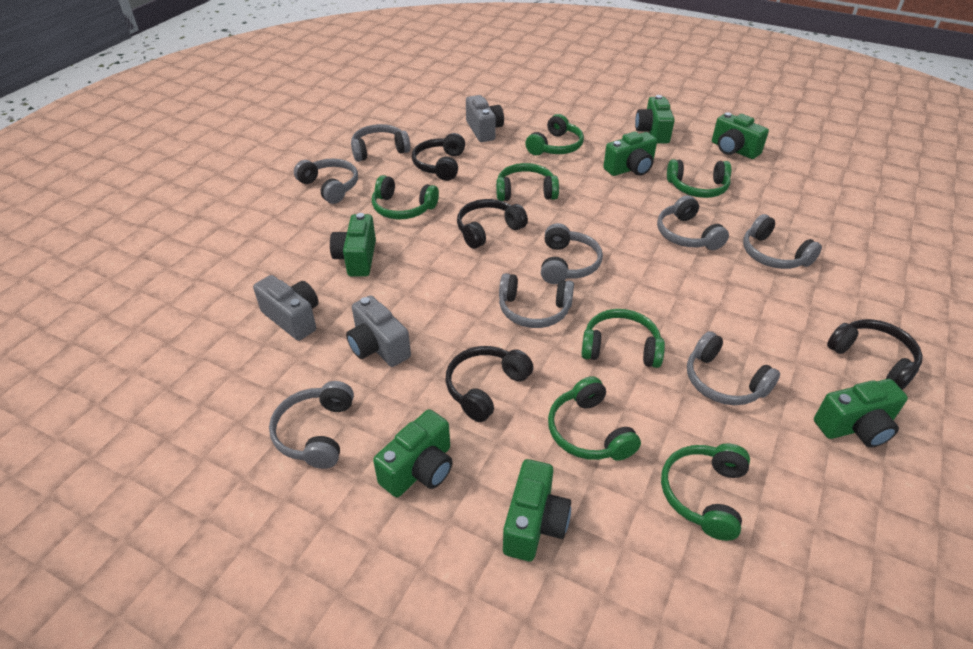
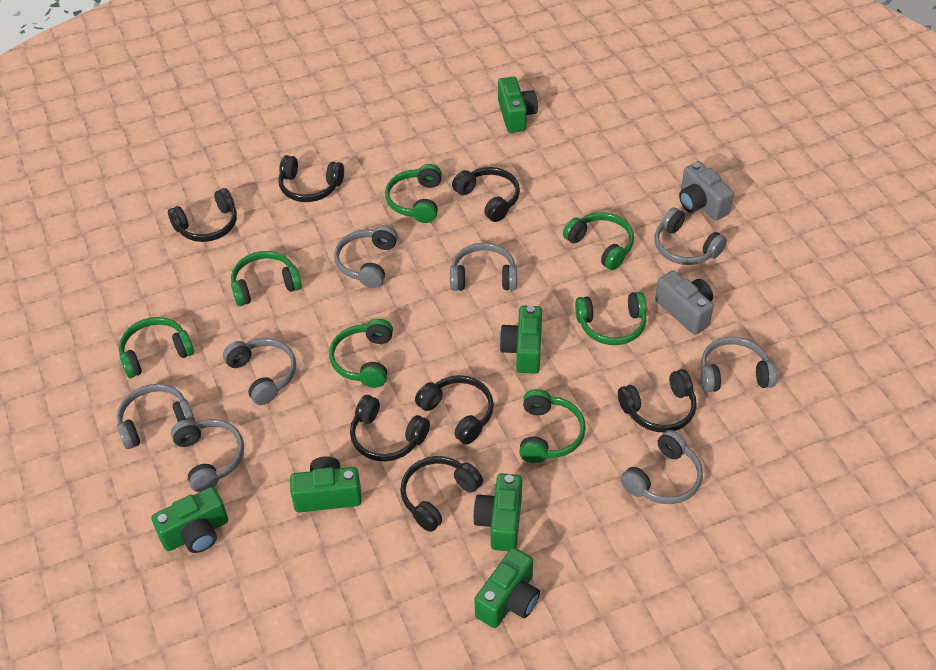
black headphones: [412,133,465,181] [445,346,534,422] [457,199,528,249] [827,319,923,390] = 4 -> [168,188,237,242] [278,155,344,202] [350,395,430,461] [400,456,483,532] [415,375,494,445] [452,167,520,222] [618,369,697,432] = 7
green camera: [330,213,376,277] [373,409,453,497] [503,459,571,561] [603,132,657,176] [635,95,675,143] [712,112,769,159] [814,379,908,448] = 7 -> [151,487,228,553] [290,456,362,512] [473,473,522,551] [475,547,540,628] [498,77,538,133] [499,306,542,374] = 6
grey camera: [253,275,319,341] [346,295,411,367] [466,95,504,142] = 3 -> [655,270,714,335] [679,161,734,221] = 2

